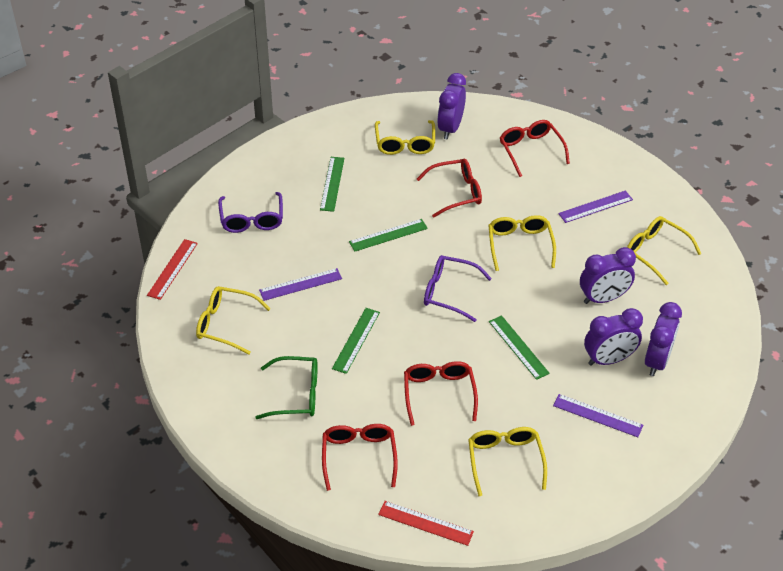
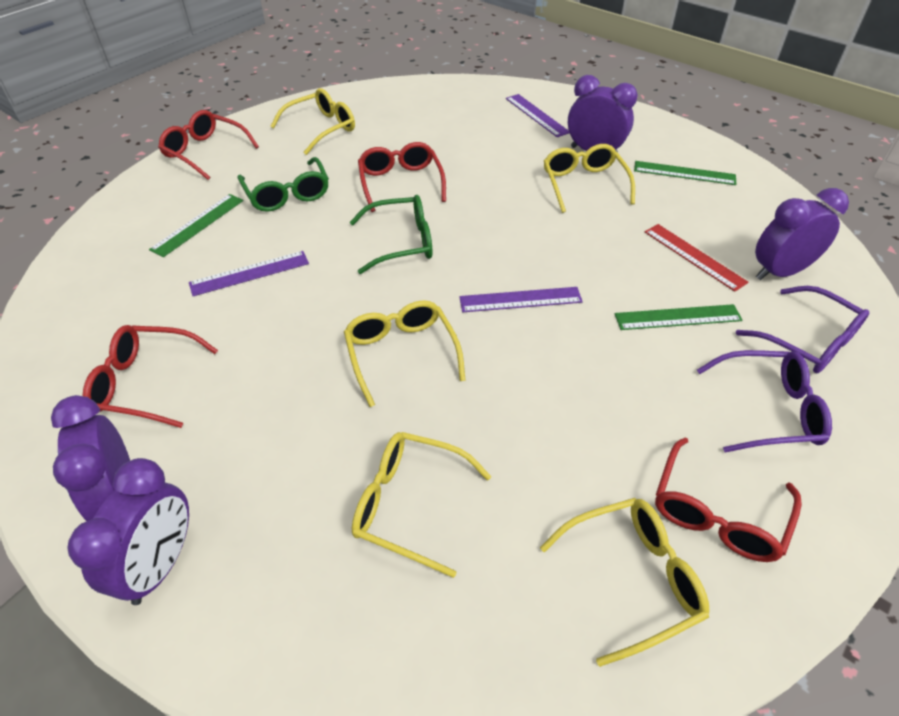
green glasses: [255,356,317,419] = 1 -> [238,157,329,212] [350,195,433,274] = 2
green ruler: [320,157,344,212] [332,308,380,374] [349,219,428,252] [489,315,550,380] = 4 -> [149,194,243,257] [615,304,743,330] [634,161,736,185] = 3
red ruler: [147,239,198,300] [378,501,474,546] = 2 -> [645,224,749,292] = 1

